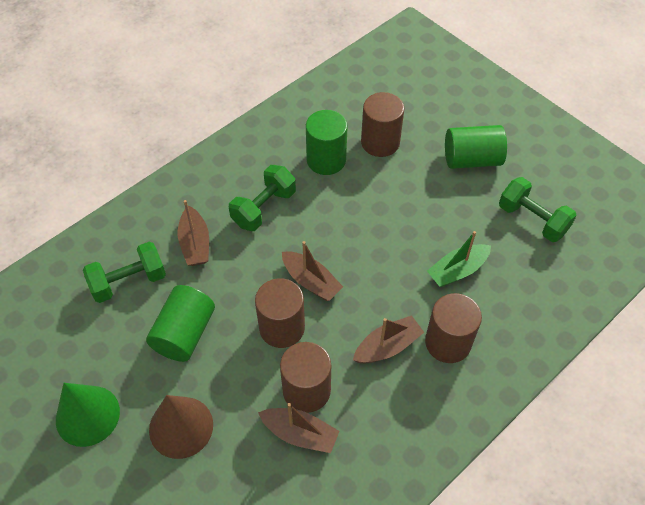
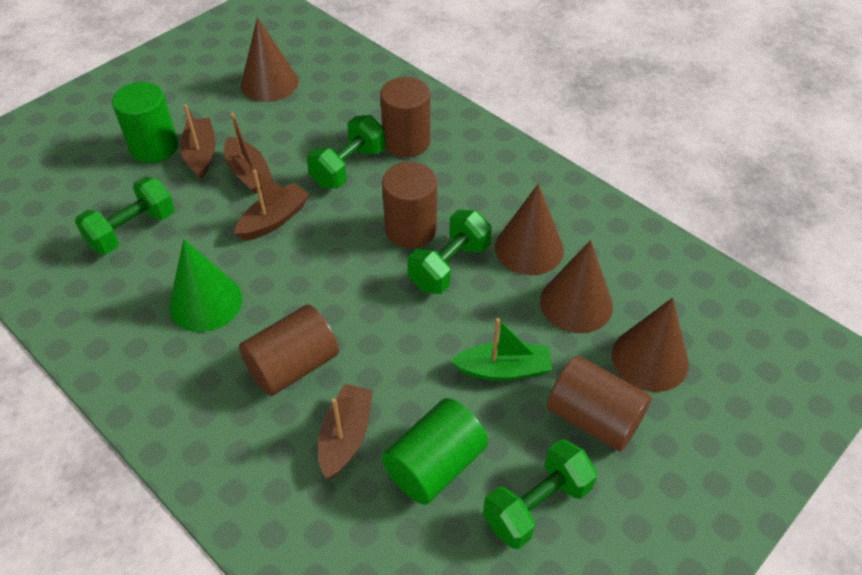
brown cone: [149,395,213,459] = 1 -> [241,17,299,102] [495,184,564,275] [540,240,613,333] [612,298,689,392] = 4
green cylinder: [146,285,215,362] [306,110,348,175] [445,125,507,169] = 3 -> [112,82,178,163] [382,398,488,505] = 2
green dumbbell: [83,242,166,303] [229,165,296,231] [499,177,577,242] = 3 -> [75,177,175,254] [307,115,386,188] [407,210,492,294] [483,439,597,549] = 4

